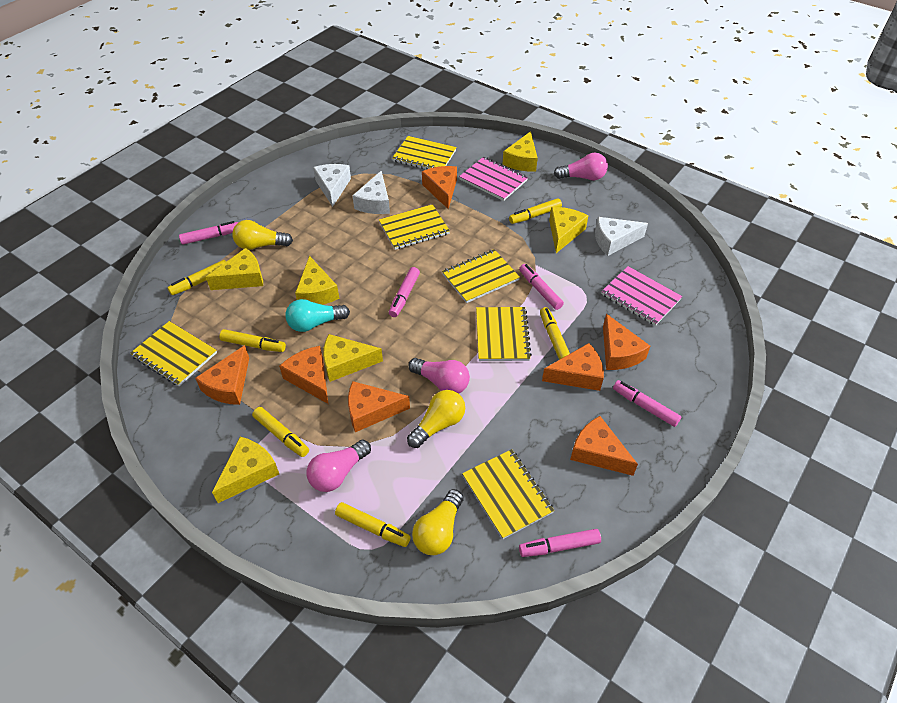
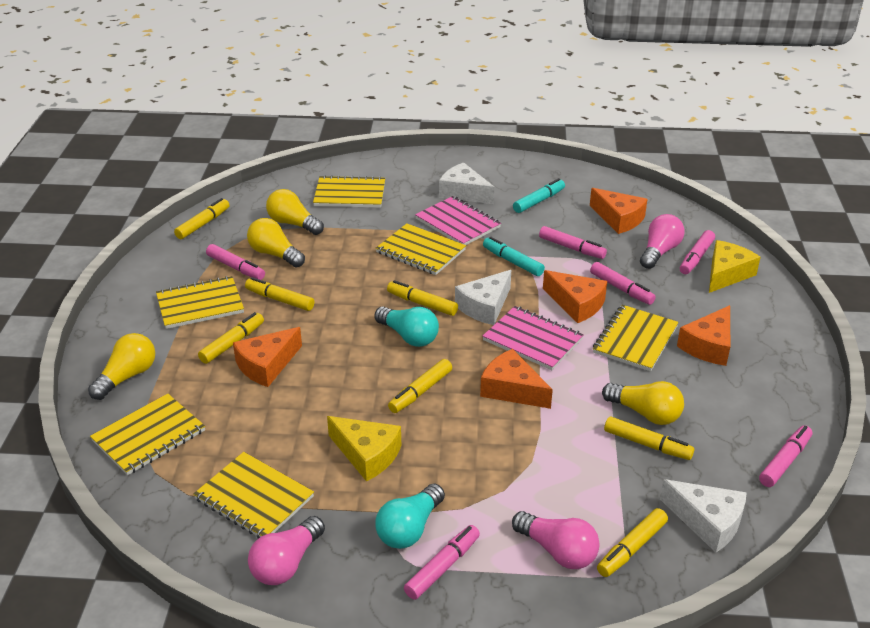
orange cheese: [195,345,249,405] [279,346,328,404] [348,381,410,432] [422,166,457,209] [542,343,604,391] [570,416,638,476] [603,314,650,370] = 7 -> [233,327,302,387] [480,349,553,409] [543,270,607,323] [590,188,648,234] [677,305,730,366] = 5
pink marker: [179,221,238,245] [389,267,420,317] [519,264,564,310] [519,529,601,557] [613,380,681,427] = 5 -> [206,244,265,280] [404,525,480,600] [539,226,607,259] [590,262,656,305] [680,230,715,274] [759,425,813,487] = 6
turquoise light bulb: [285,299,350,332] = 1 -> [374,306,439,347] [375,483,445,549] = 2
turquoise marker: none = 0 -> [483,237,545,276] [513,178,565,213] = 2
yellow cheese: [206,248,263,290] [212,437,279,503] [295,256,339,305] [323,334,383,382] [502,131,538,171] [549,207,588,253] = 6 -> [327,416,401,482] [709,240,761,293] = 2
yellow light bulb: [232,220,293,250] [407,390,465,448] [412,489,464,555] = 3 -> [88,333,155,400] [247,218,305,267] [266,189,324,235] [602,381,684,425] = 4
yellow marker: [167,260,226,295] [219,329,286,352] [252,407,309,457] [335,502,411,547] [509,198,562,224] [540,307,570,360] = 6 -> [174,198,229,239] [198,312,264,364] [245,277,314,311] [387,280,458,316] [388,359,452,413] [597,508,668,577] [604,416,694,460] = 7

